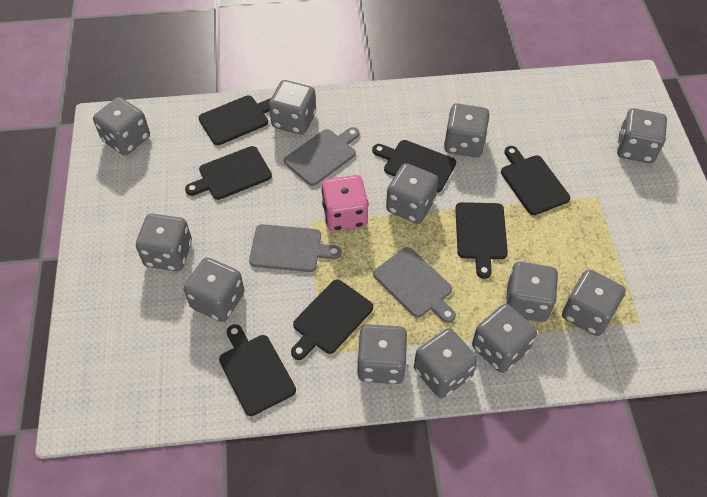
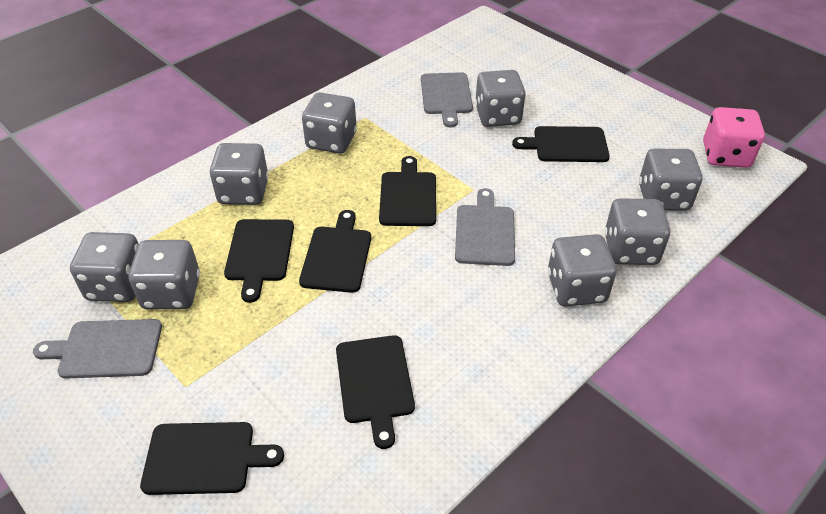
black cutting board: [185,146,272,200] [199,95,271,145] [219,324,296,416] [291,279,373,360] [372,140,456,193] [455,202,508,279] [501,146,570,215] = 7 -> [140,422,284,495] [224,219,294,303] [299,210,371,293] [336,335,415,449] [379,156,436,226] [512,126,610,162] = 6
grey dice: [93,97,150,155] [136,213,192,271] [184,257,245,322] [269,80,316,135] [357,324,407,384] [386,163,438,224] [414,328,477,398] [444,103,490,157] [472,304,537,373] [505,262,558,322] [562,269,626,336] [617,108,667,163] = 12 -> [70,232,139,302] [128,240,200,309] [210,143,269,205] [302,92,357,154] [475,70,526,127] [548,234,617,306] [605,198,670,265] [639,149,702,211] = 8

